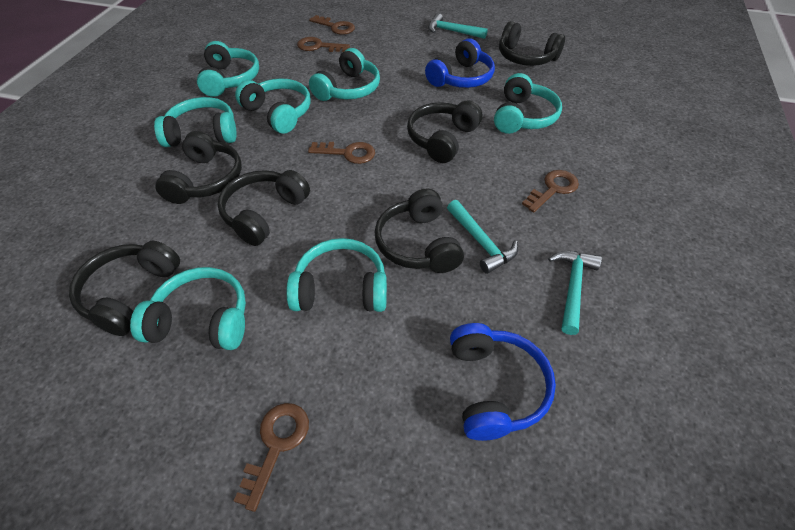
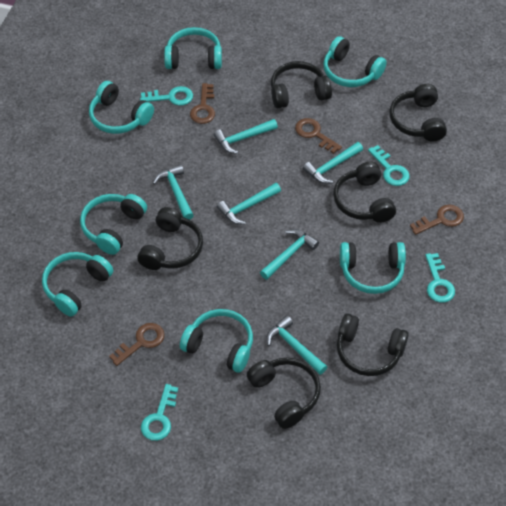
blue headphones: [425,38,495,88] [450,323,556,441] = 2 -> none = 0
brown key: [234,403,309,512] [297,37,350,52] [308,142,375,164] [309,15,355,35] [522,170,579,212] = 5 -> [109,323,165,366] [190,83,215,124] [295,118,342,154] [410,205,464,235] = 4
turquoise hammer: [428,13,488,39] [447,200,518,274] [548,251,602,335] = 3 -> [153,164,194,220] [214,119,278,154] [217,183,281,225] [260,229,319,280] [266,316,327,375] [303,142,363,184] = 6
turquoise key: none = 0 -> [140,86,193,106] [141,384,178,441] [368,145,409,186] [425,253,455,303] = 4

